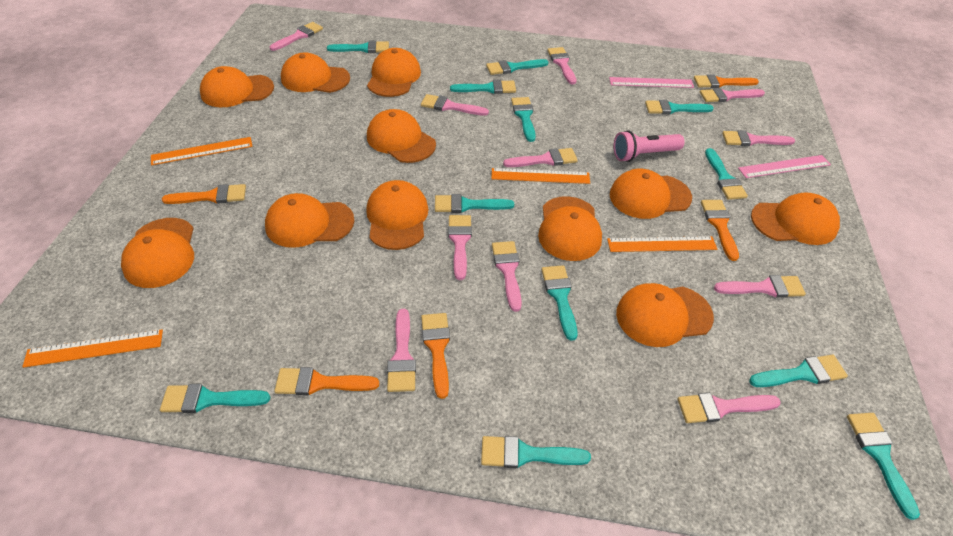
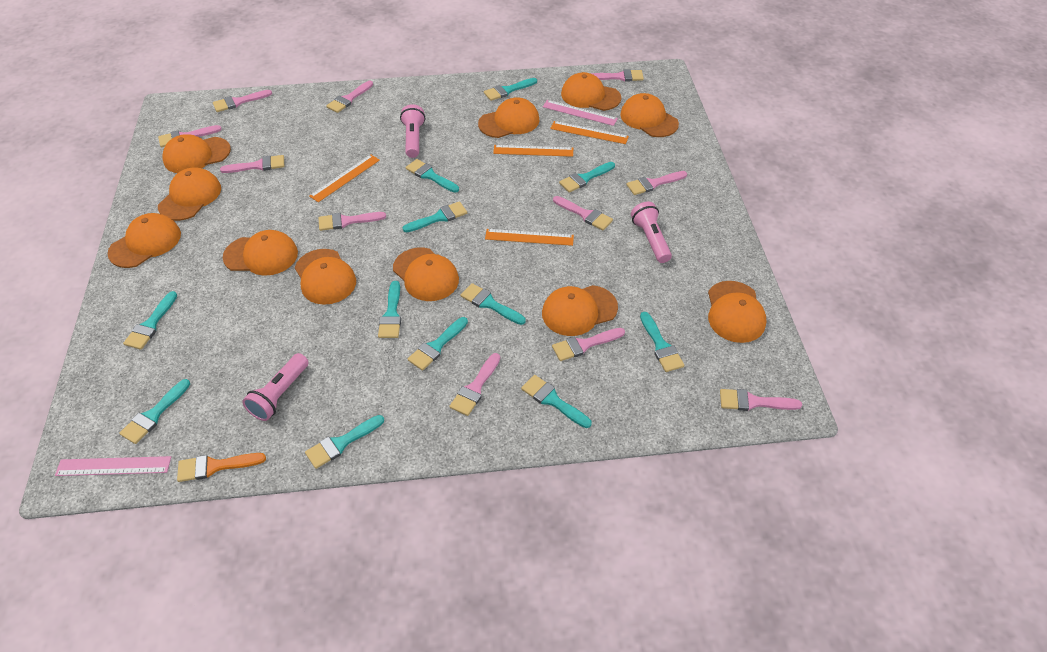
orange brush: [162,184,246,204] [274,367,379,395] [421,313,450,399] [694,74,759,88] [701,200,739,261] = 5 -> [177,453,266,482] = 1
pink flashlight: [613,130,685,162] = 1 -> [242,353,309,421] [400,104,425,158] [631,202,672,263] = 3

